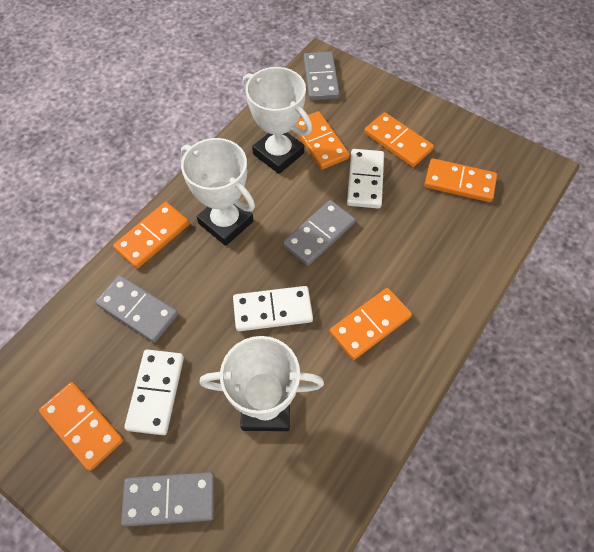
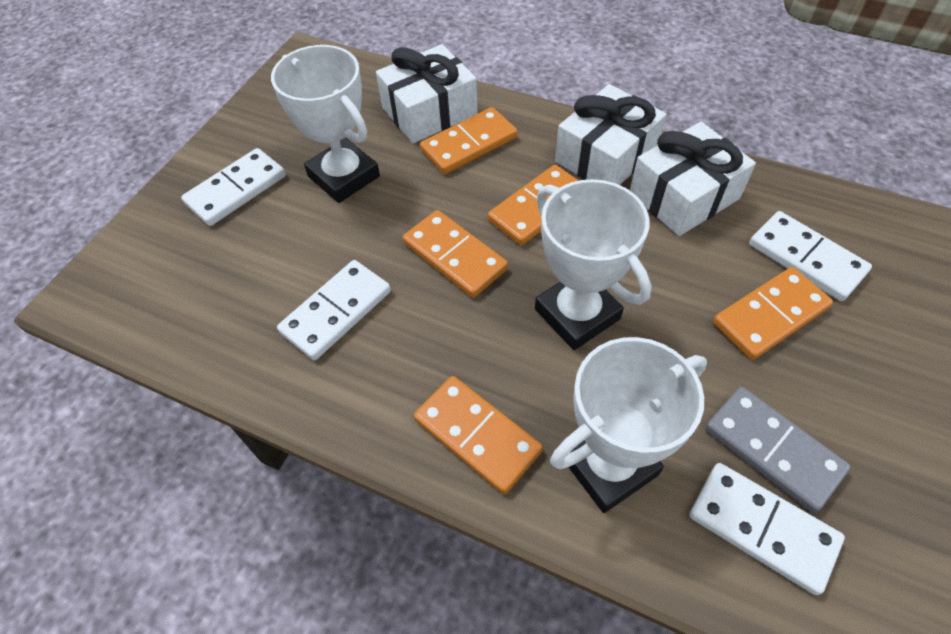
grey domino: [95,275,178,343] [121,472,214,527] [283,200,355,266] [304,52,340,100] = 4 -> [705,387,851,513] = 1
orange domino: [39,382,123,471] [113,202,190,269] [295,111,350,170] [330,288,412,360] [364,112,434,167] [424,158,497,202] = 6 -> [403,210,508,298] [414,376,543,494] [420,107,517,174] [488,165,579,246] [713,267,833,360] = 5
white domino: [124,349,184,435] [233,286,313,331] [347,149,384,209] = 3 -> [181,148,286,226] [277,260,391,361] [689,463,845,595] [749,211,872,301] = 4
white gift: none = 0 -> [376,44,478,143] [555,84,667,185] [630,122,756,236] = 3

